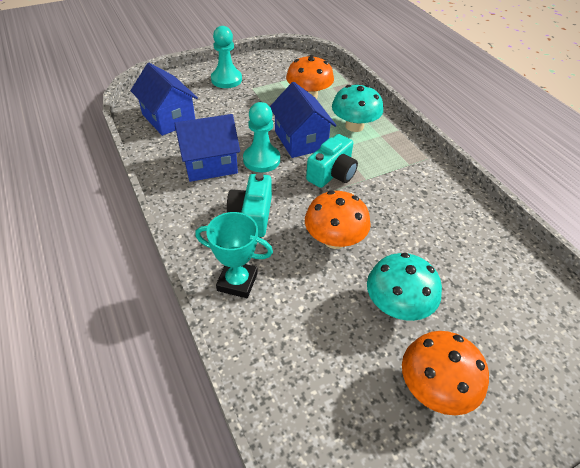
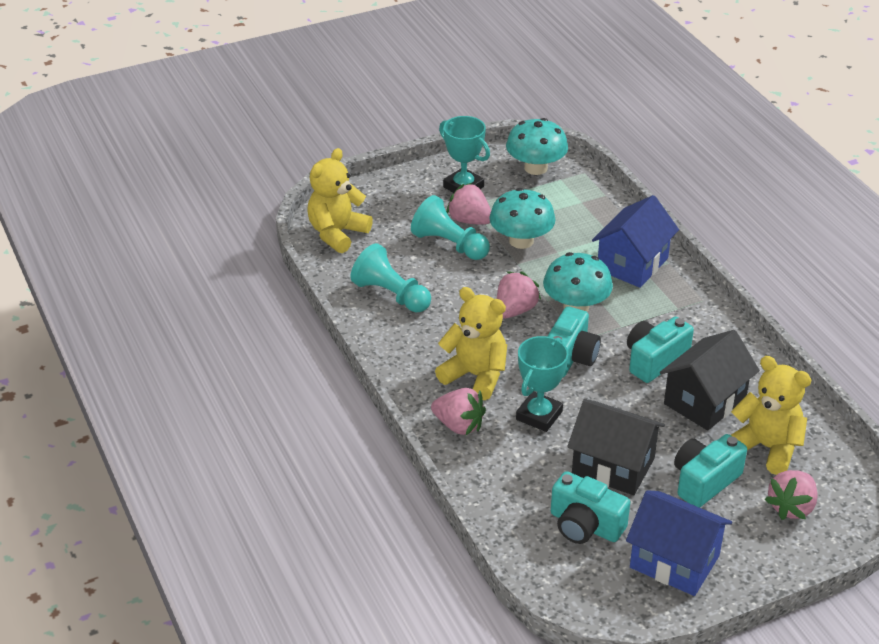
black house: none = 0 -> [567,399,665,495] [660,330,760,431] = 2
blue house: [130,63,198,136] [175,114,240,182] [270,82,336,158] = 3 -> [592,195,679,288] [626,490,732,596] = 2
orange mushroom: [286,55,334,99] [305,191,371,249] [402,331,489,415] = 3 -> none = 0
pink strawberry: none = 0 -> [431,388,486,435] [446,183,491,225] [497,271,541,319] [765,470,818,520] = 4
turquoise camera: [227,173,272,237] [306,134,358,188] = 2 -> [547,306,601,378] [551,471,630,544] [627,317,694,383] [674,434,747,508] = 4
turquoise mushroom: [332,85,383,132] [367,253,442,321] = 2 -> [489,188,556,249] [506,118,568,175] [543,252,613,312] = 3
turquoise trophy: [195,212,273,298] = 1 -> [439,116,490,193] [516,336,568,432] = 2
yellow teddy bear: none = 0 -> [307,148,373,253] [435,287,507,400] [731,356,812,475] = 3

